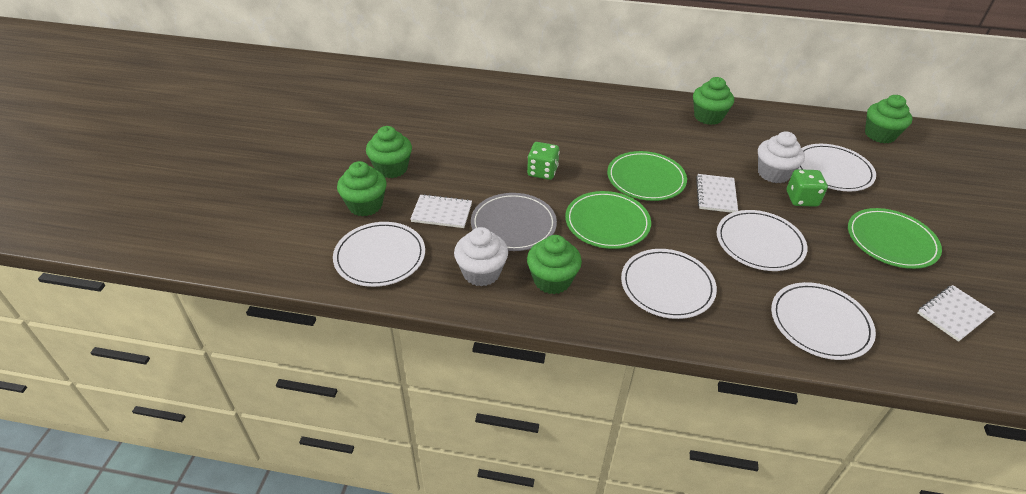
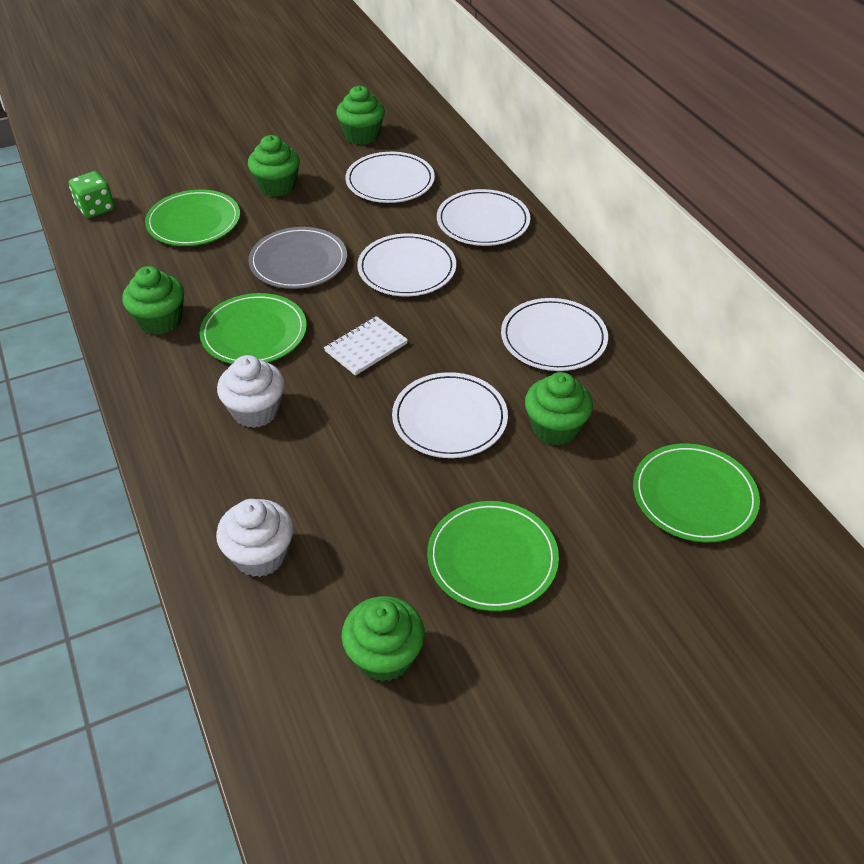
green dice: [527,142,560,180] [787,169,828,207] = 2 -> [69,171,115,218] = 1
green plate: [565,191,651,249] [607,151,687,201] [848,208,942,269] = 3 -> [145,190,240,246] [199,293,307,364] [427,501,559,611] [633,444,760,542] = 4
white notebook: [410,194,472,228] [696,174,738,213] [918,285,994,342] = 3 -> [324,316,408,376] = 1

